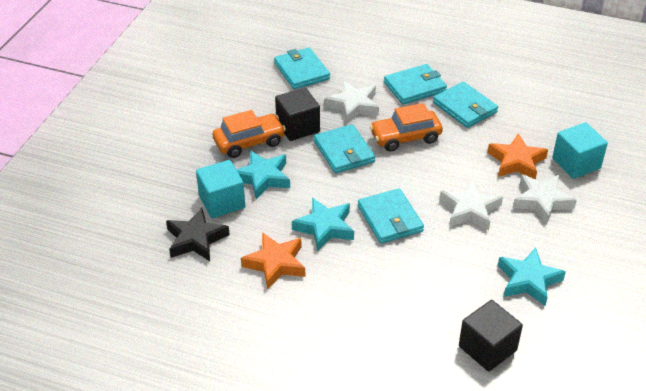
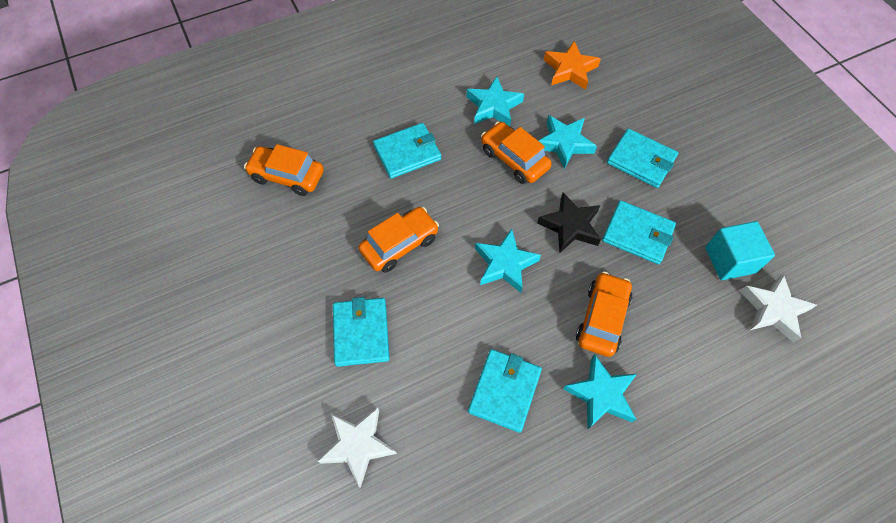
black cube: [275,88,320,141] [459,300,523,372] = 2 -> none = 0
orange car: [212,110,286,158] [370,103,443,152] = 2 -> [244,144,324,196] [359,207,439,272] [481,121,552,184] [576,272,632,357] = 4
orange star: [241,232,305,289] [487,133,548,180] = 2 -> [544,41,601,90] = 1
turquoise cube: [196,160,245,218] [552,122,608,179] = 2 -> [705,221,775,280] = 1
turquoise star: [236,150,290,199] [292,198,354,251] [498,248,566,306] = 3 -> [466,76,524,126] [475,229,541,293] [539,115,597,169] [563,354,637,429] = 4
white star: [325,81,379,123] [440,179,503,230] [513,174,577,224] = 3 -> [318,408,397,488] [741,274,817,343] = 2

